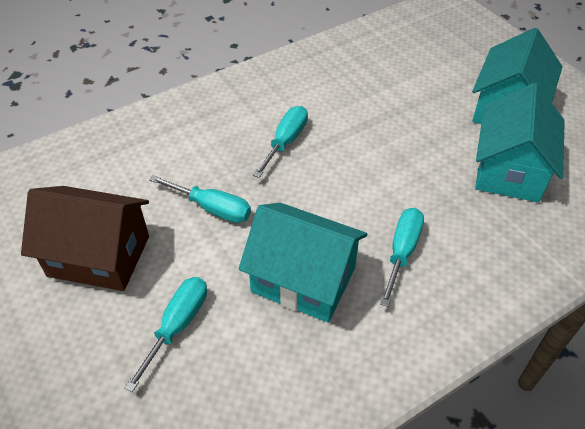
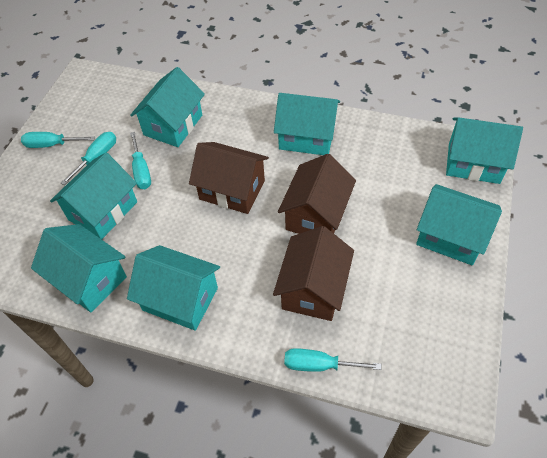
brown house: [21,186,149,291] = 1 -> [189,142,269,214] [273,226,354,321] [278,154,356,234] = 3
turquoise house: [238,203,367,323] [472,28,563,124] [475,83,565,203] = 3 -> [31,224,127,313] [50,152,137,239] [127,245,220,331] [130,67,205,147] [274,93,340,155] [416,184,502,265] [446,117,523,184] = 7

